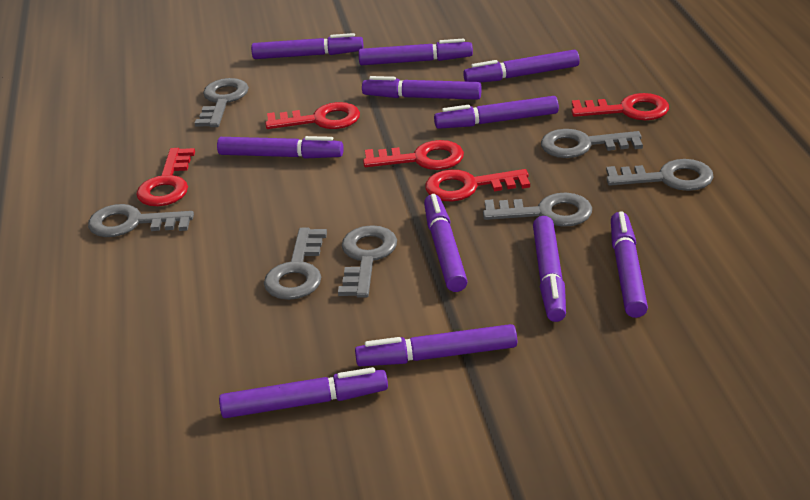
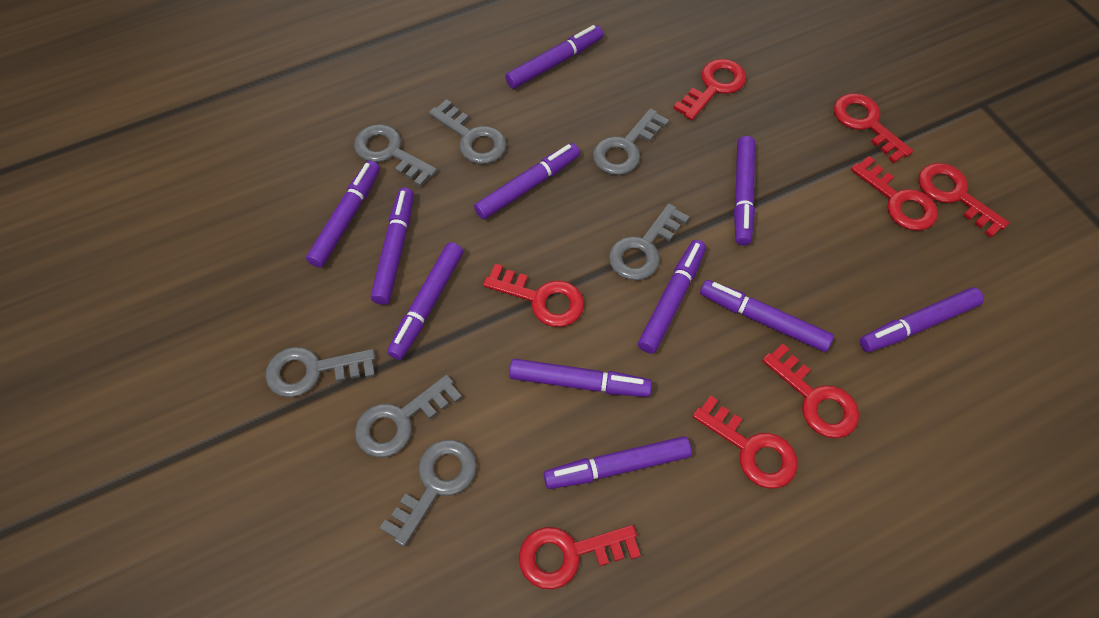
red key: [136,148,195,206] [265,102,360,129] [363,140,464,170] [425,169,530,201] [572,93,669,120] = 5 -> [483,264,584,327] [519,525,641,589] [673,59,746,120] [692,395,798,489] [762,344,859,438] [834,93,913,163] [851,156,938,231] [918,163,1009,238] = 8

